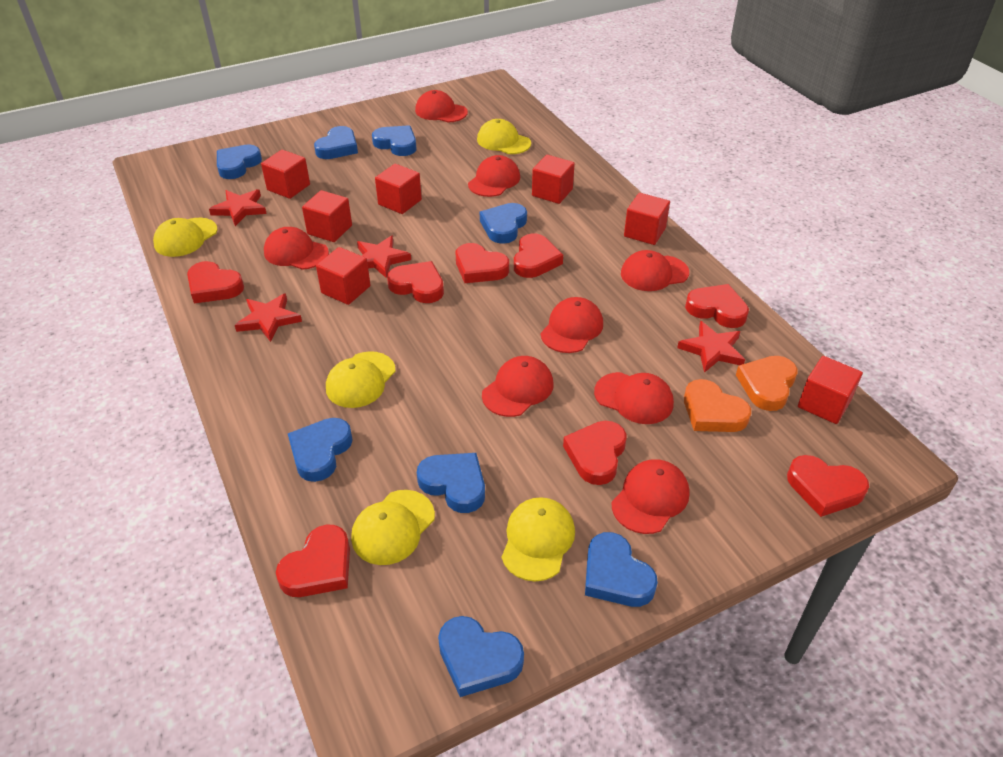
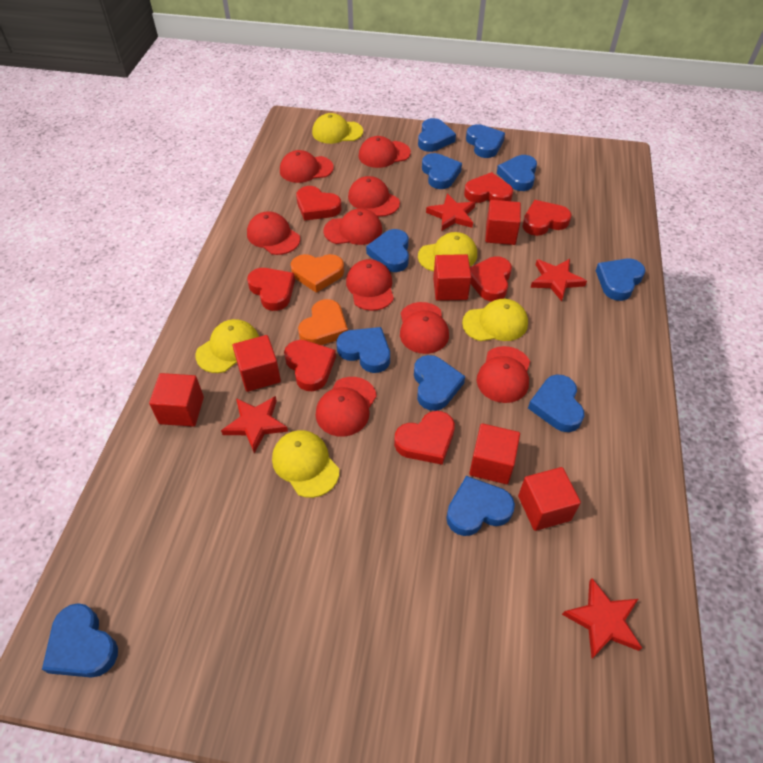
blue heart: [217,144,262,179] [288,418,353,482] [314,126,358,159] [372,125,416,156] [417,453,485,513] [438,616,524,697] [480,203,527,244] [585,532,658,607] = 8 -> [42,603,118,678] [337,327,390,373] [366,229,409,272] [414,355,465,411] [418,118,456,152] [422,153,462,189] [446,476,515,536] [466,124,505,158] [497,155,537,191] [528,375,584,432] [596,259,646,301] = 11
red cap: [264,227,329,270] [415,90,468,123] [468,155,520,197] [482,356,553,417] [541,297,603,353] [594,372,674,424] [611,459,690,534] [621,250,689,291] = 8 -> [247,211,300,255] [280,150,334,183] [316,377,377,437] [323,208,382,245] [346,259,394,311] [348,176,400,217] [358,136,411,168] [400,302,449,354] [477,346,530,403] = 9
red cube: [261,150,310,199] [302,190,352,242] [316,247,370,305] [375,164,422,214] [532,155,575,204] [624,193,670,245] [798,356,863,424] = 7 -> [149,373,204,427] [233,335,281,392] [433,254,471,301] [469,423,520,484] [485,200,521,245] [518,467,581,531] = 6
red heart: [187,261,244,303] [276,525,350,597] [387,261,444,303] [456,243,509,283] [514,233,563,278] [563,421,626,485] [685,284,749,328] [787,455,869,517] = 8 -> [247,268,295,311] [284,340,336,391] [296,186,341,221] [394,411,455,465] [464,172,513,203] [470,256,512,301] [522,200,571,236] = 7

